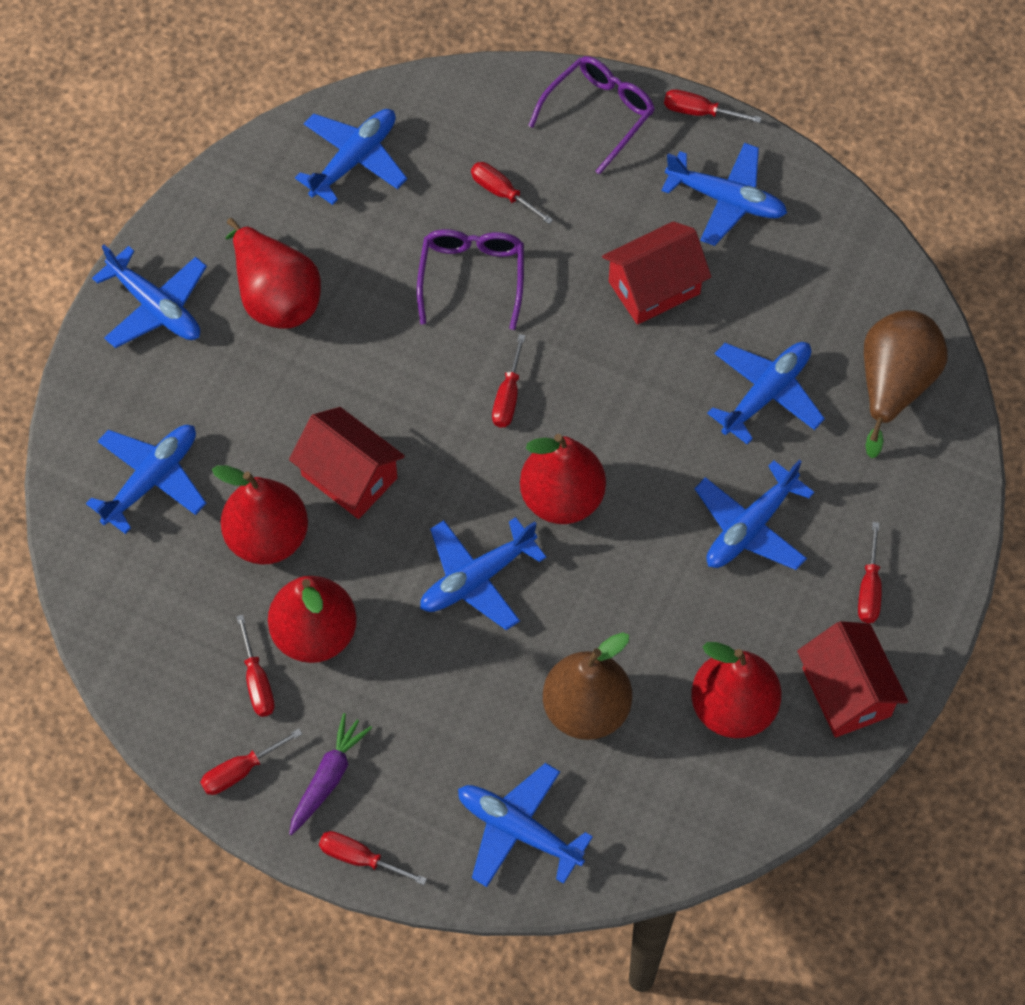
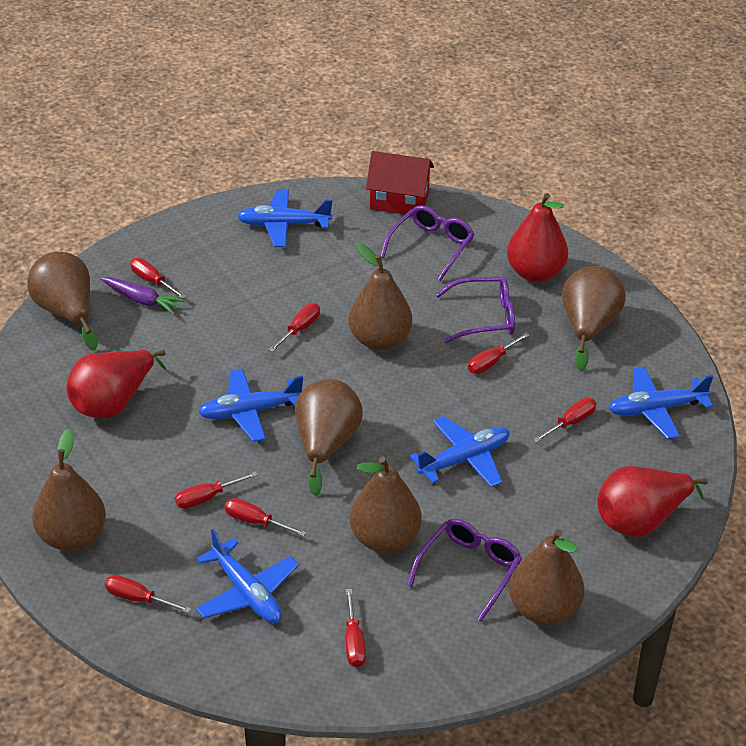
blue plane: [86,425,207,534] [92,244,207,348] [295,109,407,205] [420,517,546,630] [458,763,593,887] [662,143,787,246] [695,460,814,570] [707,342,825,444] = 8 -> [196,529,299,623] [198,369,303,442] [237,189,332,247] [410,416,510,487] [609,366,713,439] = 5
brown pear: [543,632,632,740] [864,310,948,458] = 2 -> [27,252,97,351] [32,428,106,551] [295,379,363,496] [348,244,412,350] [350,457,422,553] [509,529,584,625] [562,266,626,371] = 7
purple glasses: [417,229,524,330] [528,56,655,175] = 2 -> [381,205,474,281] [407,518,522,622] [436,276,515,343] = 3
red house: [289,407,405,519] [602,221,711,325] [797,621,908,738] = 3 -> [366,151,434,215] = 1
red pear: [212,465,308,565] [225,218,321,329] [268,576,357,663] [520,434,606,524] [691,642,781,738] = 5 -> [66,350,166,418] [507,193,568,282] [597,466,708,537] = 3
red screwdriver: [200,728,302,795] [236,615,275,717] [319,831,427,885] [471,162,553,224] [492,334,525,427] [664,89,762,123] [858,522,882,623] = 7 -> [105,575,191,613] [130,258,186,299] [175,471,258,509] [224,498,306,537] [269,303,320,352] [346,589,366,667] [468,332,529,374] [533,398,596,442] = 8

